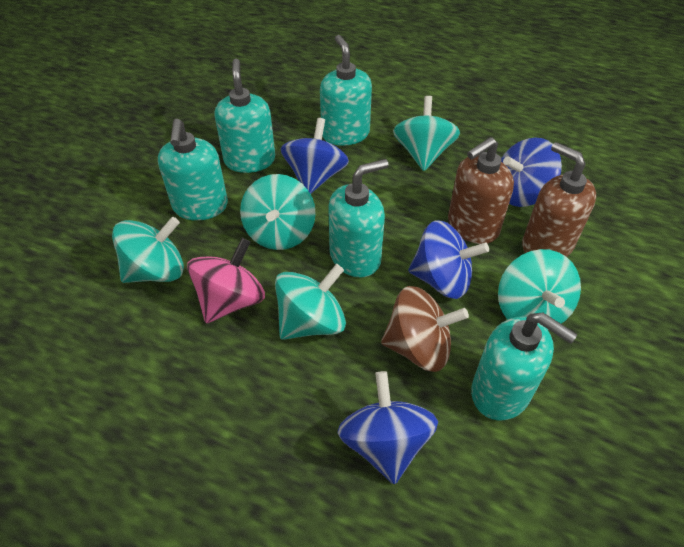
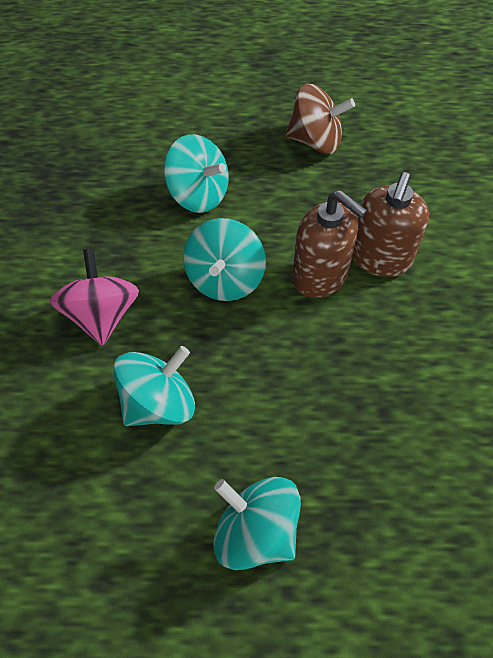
blue spinning top: [281,118,349,194] [338,371,438,485] [408,220,489,299] [501,138,562,207] = 4 -> none = 0
turquoise soap dispenser: [158,119,228,221] [215,59,275,173] [320,35,372,145] [328,159,389,278] [471,312,578,421] = 5 -> none = 0
turquoise spinning top: [112,217,184,283] [240,174,316,250] [275,264,346,340] [393,96,460,171] [498,249,581,330] = 5 -> [113,346,195,426] [164,134,229,213] [183,218,266,301] [213,477,301,570] = 4

